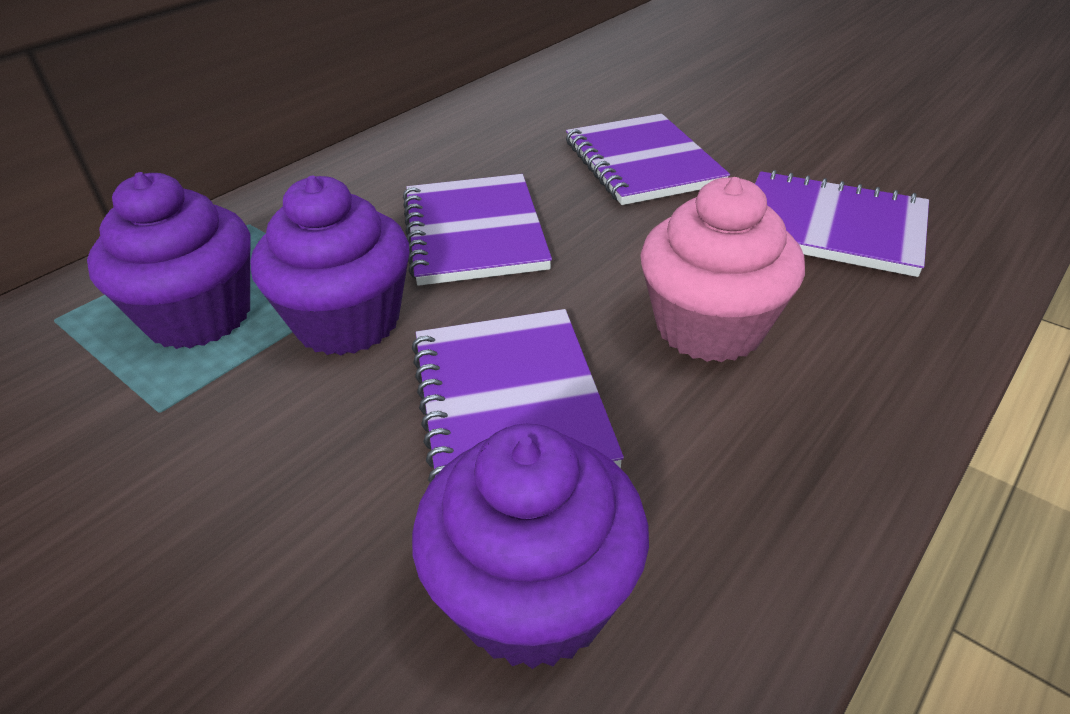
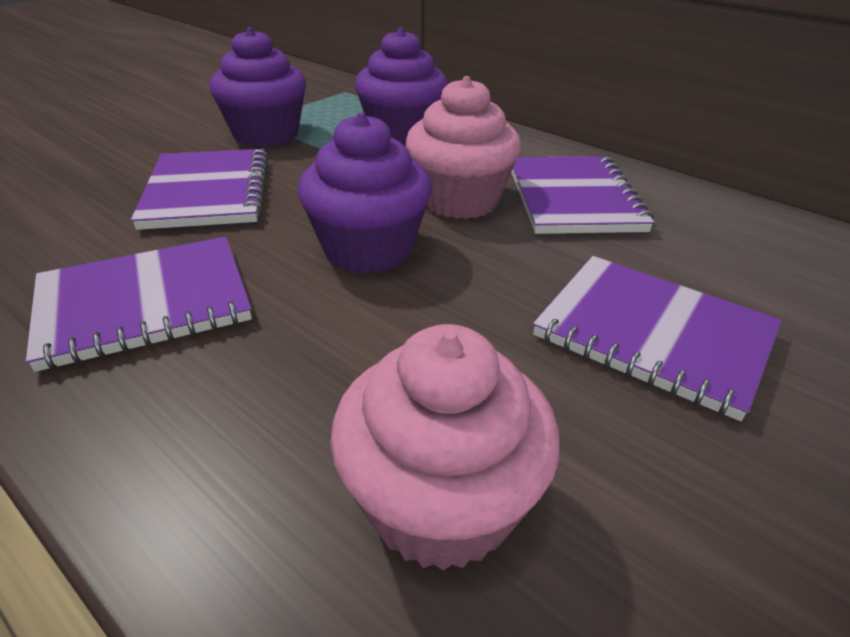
pink cupcake: [640,177,805,362] = 1 -> [330,324,560,570] [405,76,521,219] = 2

